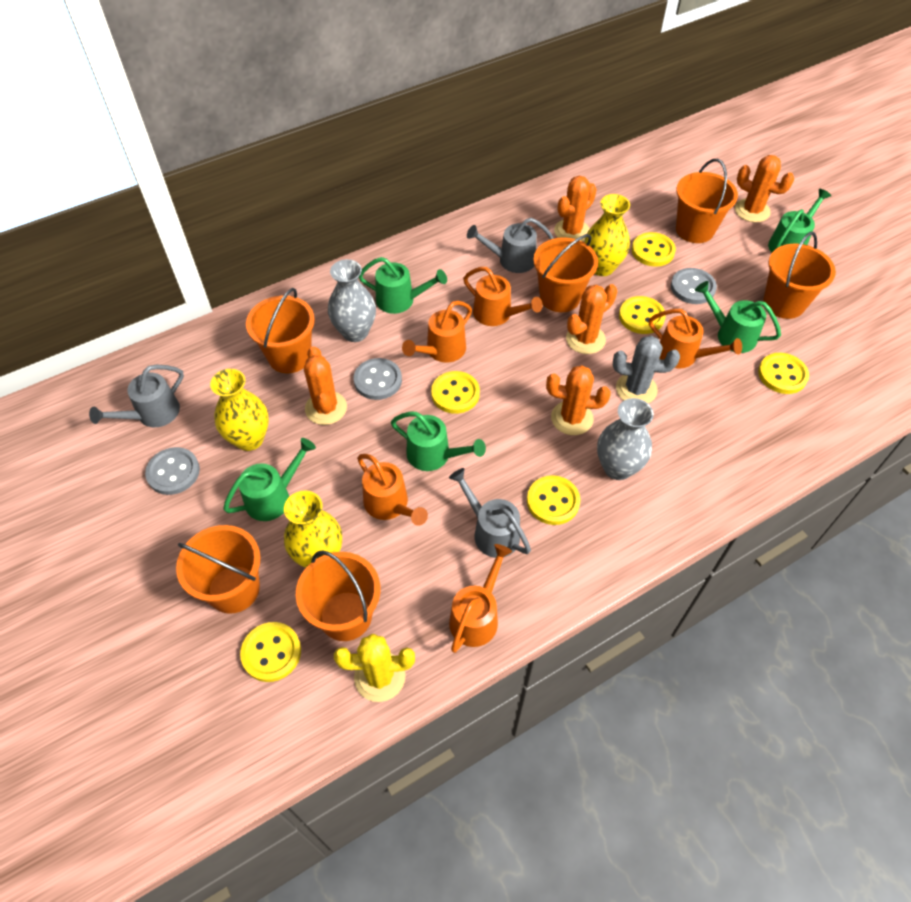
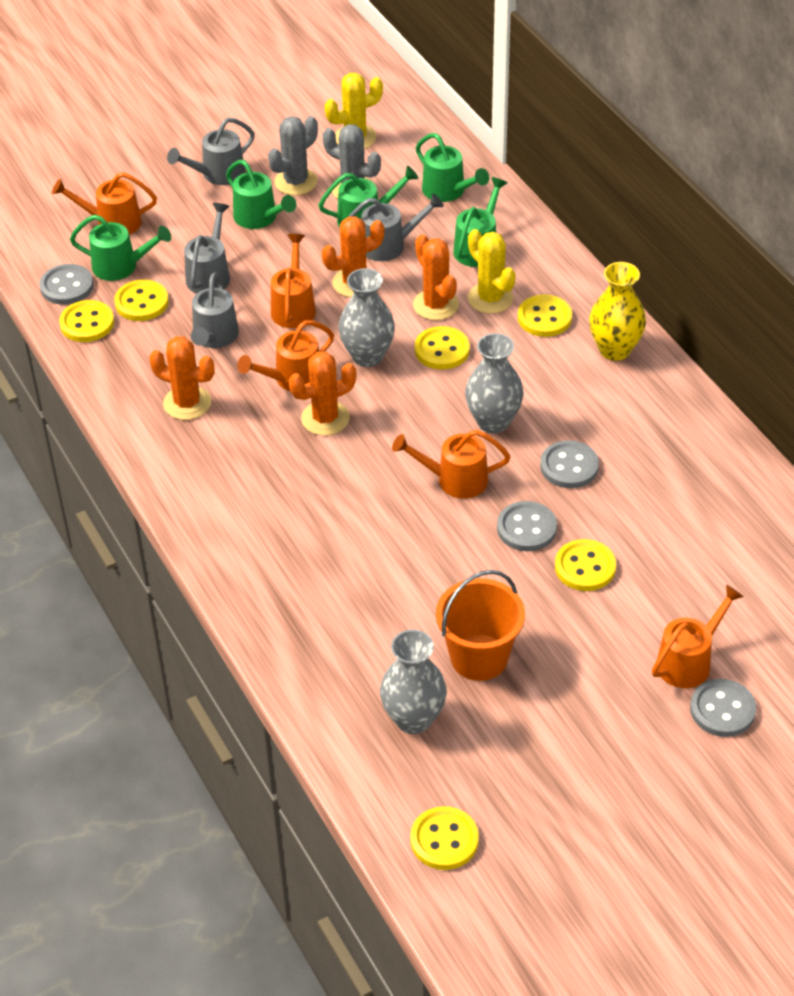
grey button: [145,447,200,495] [354,358,402,400] [671,268,717,304] = 3 -> [39,264,94,305] [497,501,557,551] [540,440,599,488] [690,679,756,737] = 4
grey cactus: [613,336,680,403] = 1 -> [268,116,318,195] [322,124,381,199] = 2
grey vase: [328,259,376,342] [597,398,654,480] = 2 -> [338,268,395,367] [380,629,447,734] [465,333,524,433] = 3
grey watering can: [89,365,184,427] [449,468,531,558] [467,218,554,273] = 3 -> [167,118,255,185] [184,203,230,294] [191,273,239,348] [348,193,444,261] = 4
orange bucket: [176,525,261,614] [246,288,315,373] [296,550,380,641] [533,234,598,312] [676,159,738,243] [763,232,836,319] = 6 -> [436,570,525,681] = 1
orange cactus: [304,346,347,425] [546,365,611,435] [554,176,597,242] [566,284,617,354] [735,155,794,222] = 5 -> [149,336,215,420] [289,351,356,436] [322,216,384,297] [413,234,459,320] = 4
yellow cactus: [334,634,415,702] = 1 -> [325,73,383,149] [468,229,516,314] = 2
yellow vase: [210,369,269,451] [284,490,342,568] [584,194,630,276] = 3 -> [589,262,646,361] = 1

